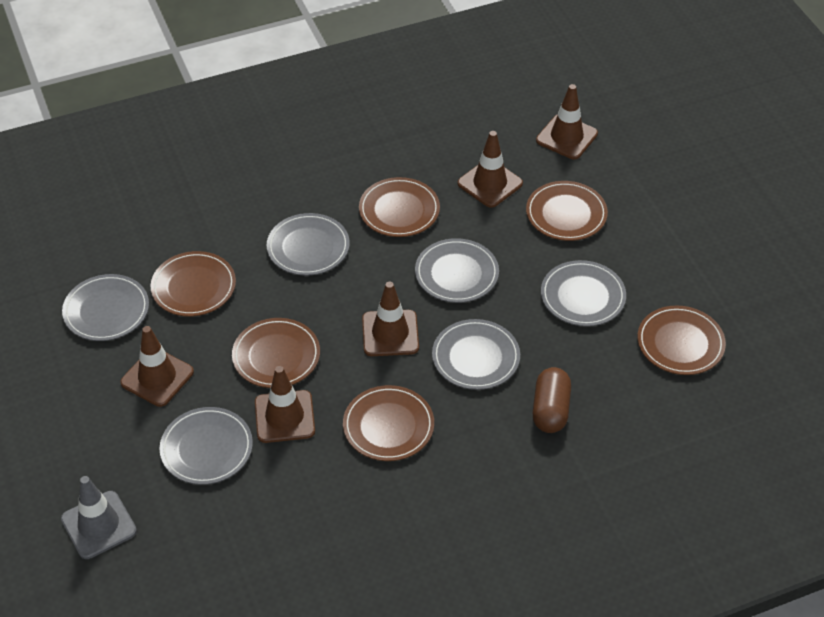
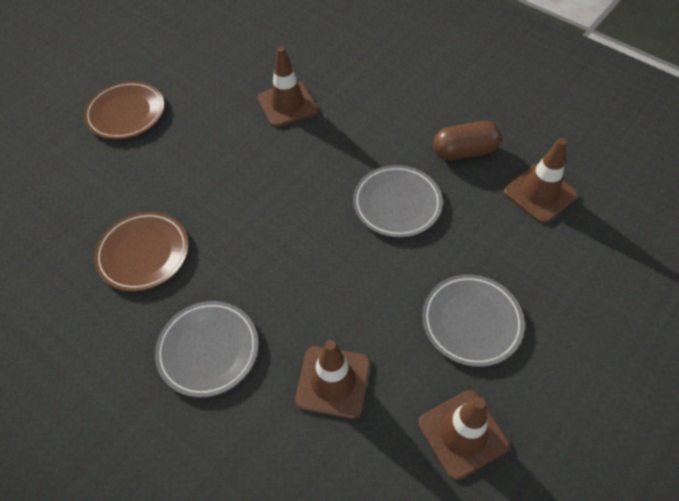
brown plate: [150,251,236,316] [232,318,320,388] [343,385,434,461] [359,177,440,237] [526,181,608,241] [637,306,726,375] = 6 -> [84,81,165,139] [94,212,188,291] = 2
brown traffic cone: [120,326,194,407] [255,366,315,443] [362,282,419,356] [458,131,523,208] [536,84,598,159] = 5 -> [258,46,318,127] [295,340,370,419] [418,390,510,480] [503,138,578,224] = 4
grey plate: [62,274,149,341] [160,407,253,485] [267,213,350,275] [415,238,499,303] [432,319,520,390] [541,260,626,326] = 6 -> [155,301,259,397] [353,165,443,238] [422,275,525,367] = 3
grey traffic cone: [61,476,137,559] = 1 -> none = 0

